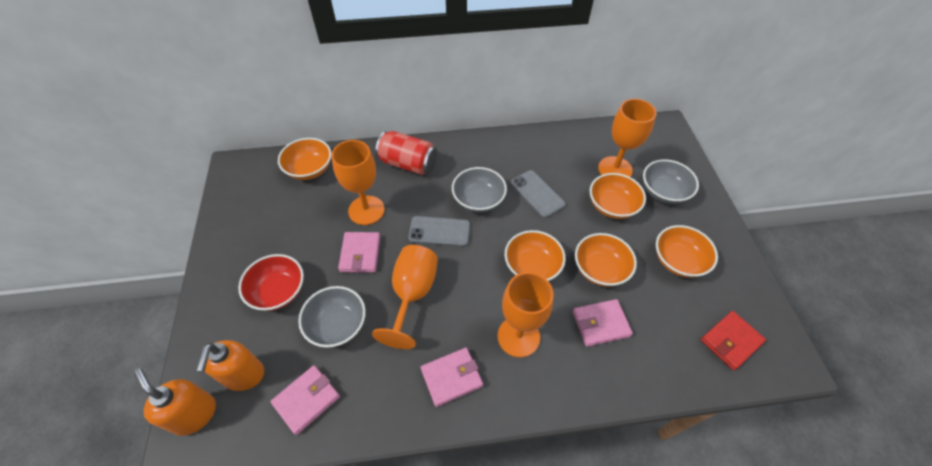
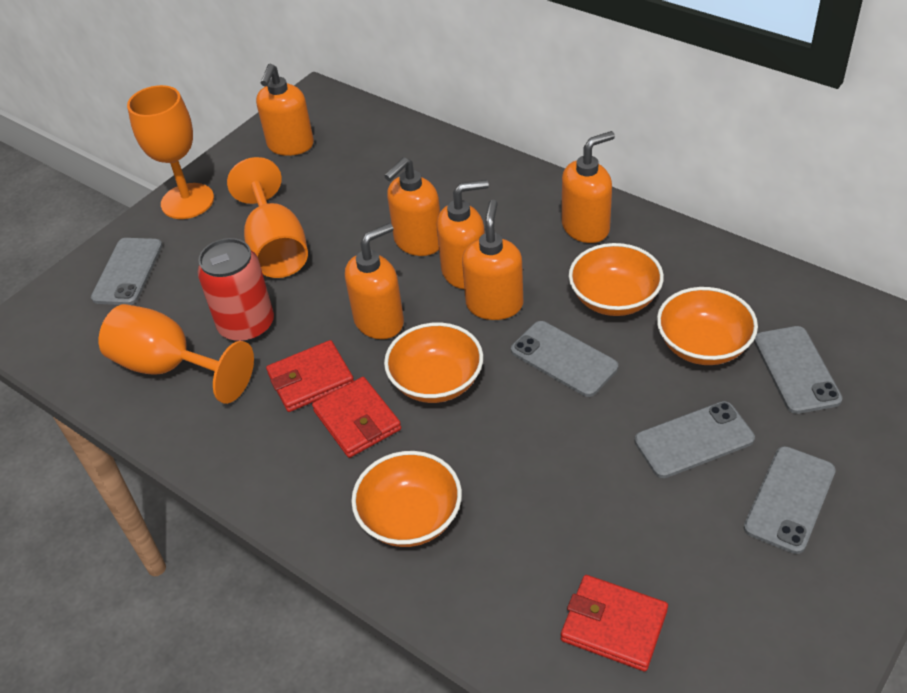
grey bowl: [298,286,366,348] [452,167,507,212] [643,159,699,204] = 3 -> none = 0
grey phone: [408,216,470,247] [511,170,566,218] = 2 -> [91,238,163,305] [511,321,618,397] [635,401,755,478] [744,446,836,554] [754,326,842,414] = 5
orange bowl: [278,138,332,180] [504,230,566,281] [575,233,637,287] [590,173,646,219] [656,225,718,278] = 5 -> [351,451,462,547] [384,323,483,403] [569,243,664,316] [657,287,758,365] = 4
orange goblet: [331,140,385,225] [372,245,438,349] [498,272,554,357] [598,99,656,177] = 4 -> [99,304,254,404] [127,85,214,219] [227,157,308,278] = 3
orange soap dispenser: [134,369,216,436] [196,340,264,391] = 2 -> [256,64,314,156] [345,223,404,339] [384,157,440,256] [437,180,489,289] [462,200,523,320] [562,131,615,243] = 6
pink wallet: [270,365,340,435] [338,232,380,272] [421,348,483,407] [573,299,633,347] = 4 -> none = 0
red bowl: [238,254,304,311] = 1 -> none = 0
red wallet: [701,311,766,370] = 1 -> [266,340,354,412] [312,377,401,458] [561,575,668,671] = 3

